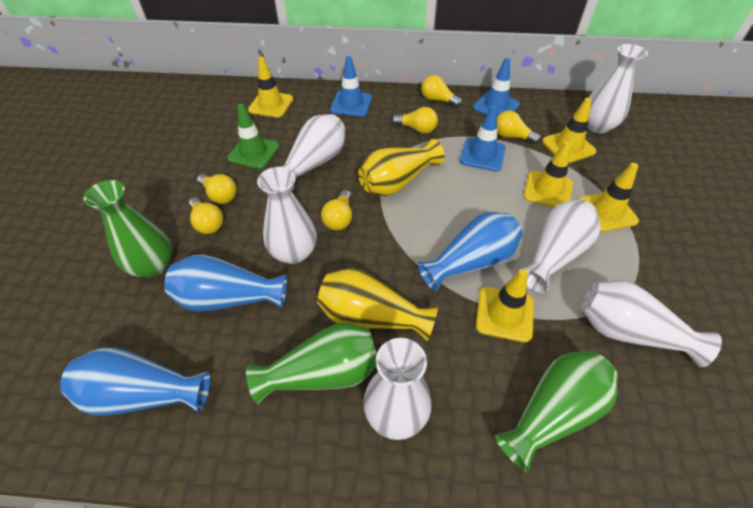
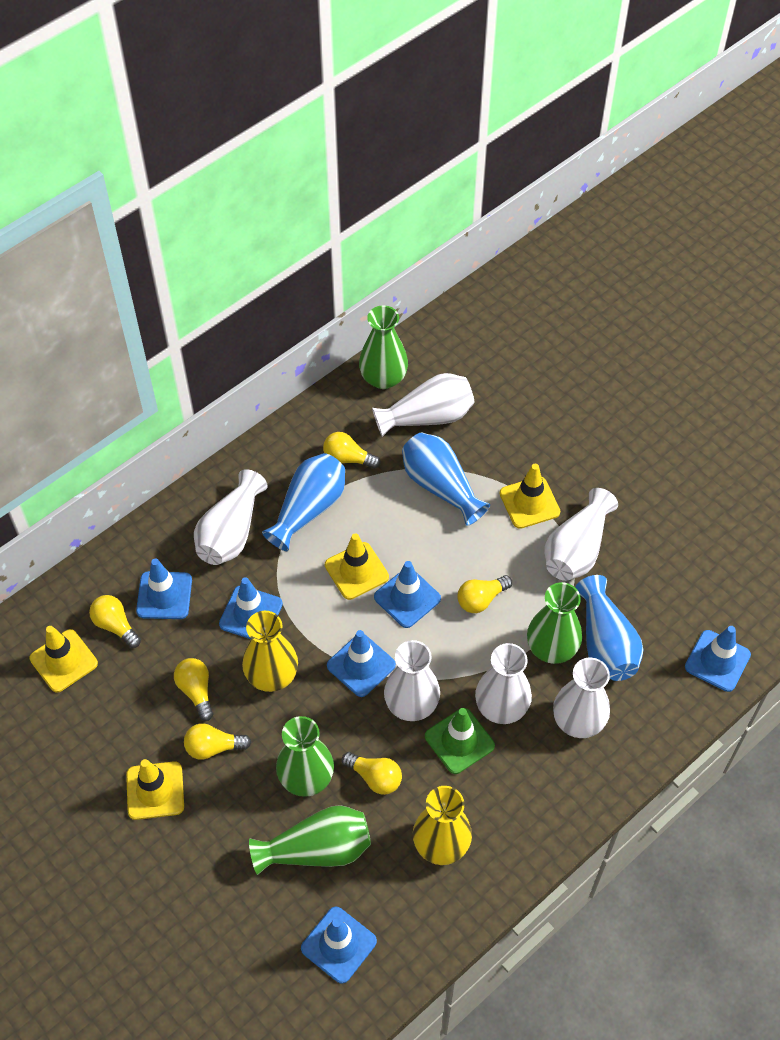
blue traffic cone: [330,56,372,117] [460,106,506,172] [473,58,520,116] = 3 -> [136,559,192,619] [219,577,283,639] [301,907,377,984] [327,630,396,697] [374,561,441,628] [685,626,751,692] = 6
green vase: [84,180,172,277] [246,323,377,404] [495,351,618,473] = 3 -> [249,805,371,875] [276,716,334,797] [359,305,408,389] [527,582,582,664] = 4
yellow traffic cone: [248,57,293,118] [476,269,534,343] [523,141,573,208] [542,98,596,163] [578,163,639,232] = 5 -> [30,626,98,693] [126,759,184,820] [325,533,389,600] [500,464,560,529] = 4

